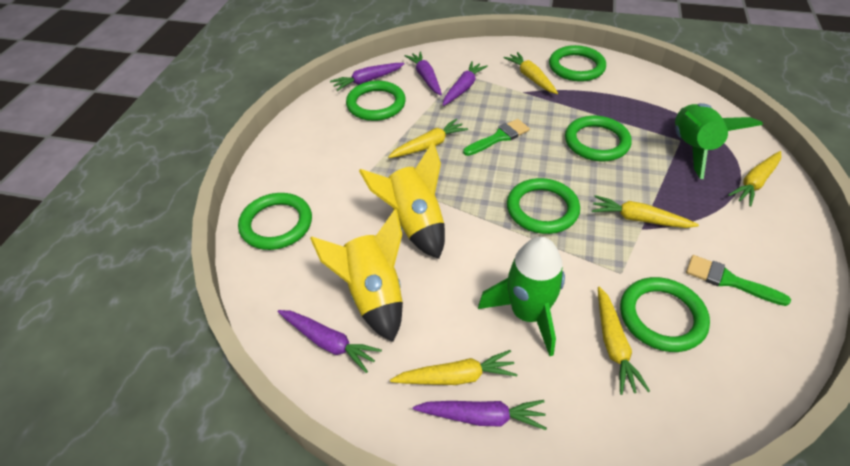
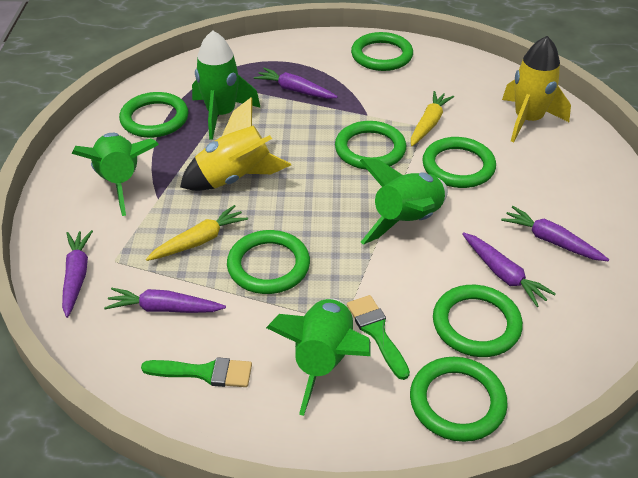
green ring: [238,193,312,250] [346,81,406,121] [507,178,580,234] [549,45,606,82] [565,116,632,161] [620,277,710,352] = 6 -> [119,92,188,138] [227,230,310,294] [335,121,406,170] [351,32,413,71] [410,357,508,442] [422,137,496,188] [433,285,523,357] = 7
green rocket: [478,237,565,356] [675,103,763,179] = 2 -> [72,133,159,216] [192,30,261,140] [266,299,371,416] [360,159,448,245] = 4
yellow carrot: [388,119,468,158] [390,350,518,385] [503,52,558,94] [592,195,699,228] [598,287,650,395] [728,151,781,207] = 6 -> [146,205,248,261] [411,91,454,146] = 2

